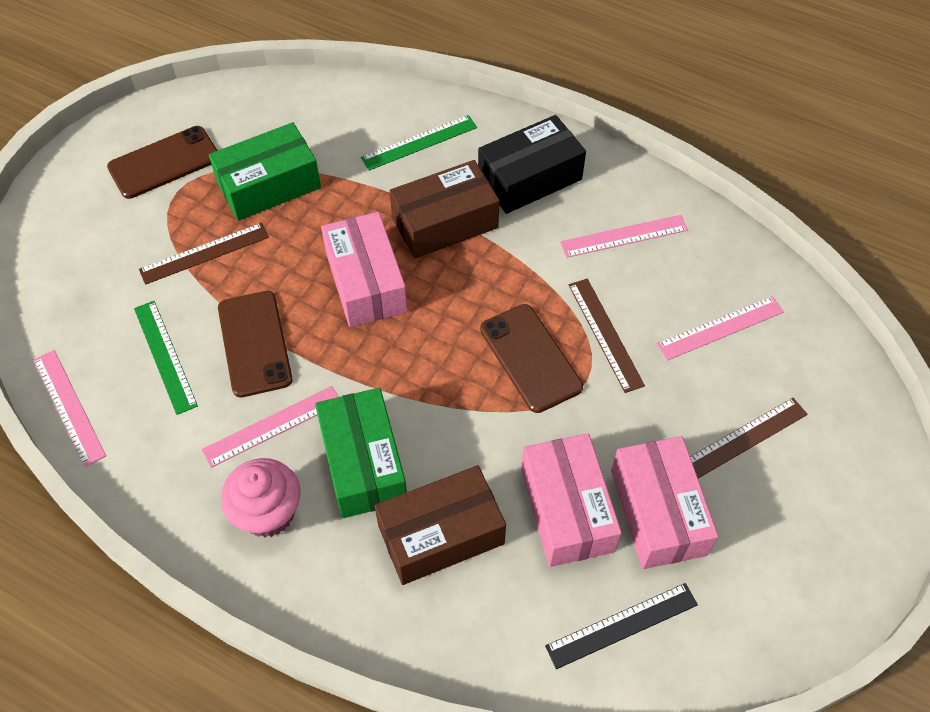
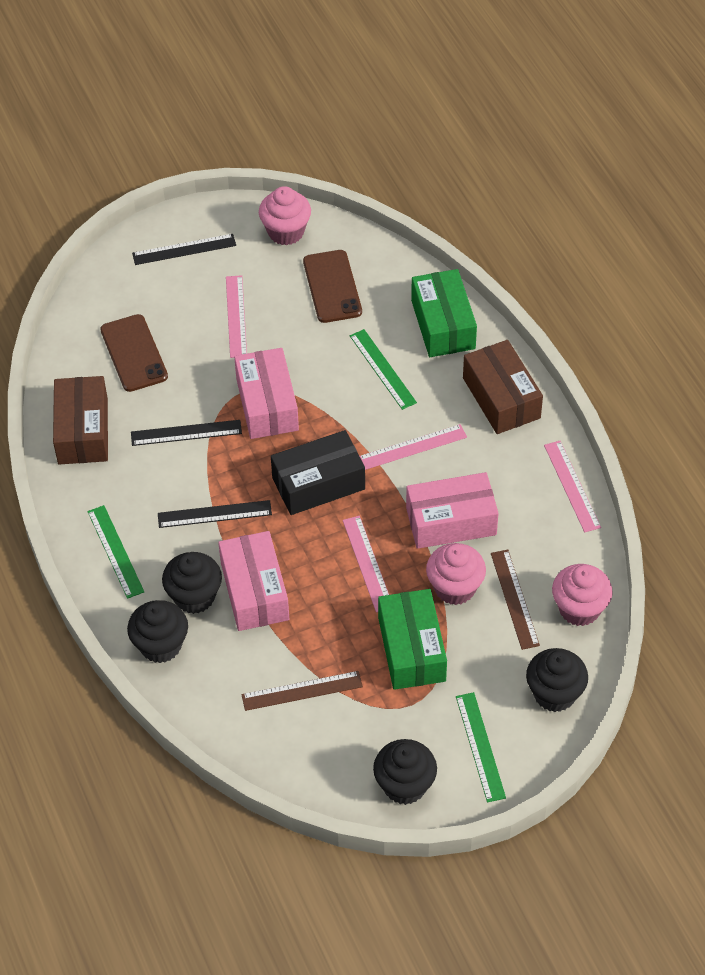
black cupcake: none = 0 -> [127,600,188,663] [162,552,222,614] [373,739,437,805] [526,648,588,712] = 4
black ruler: [545,583,698,669] = 1 -> [131,420,242,446] [132,234,236,265] [158,500,272,528] = 3
brown phone: [107,126,218,199] [218,291,293,398] [480,304,583,413] = 3 -> [100,314,168,392] [303,250,362,323] = 2
brown ruler: [139,223,269,285] [569,279,645,393] [690,398,808,478] = 3 -> [241,671,363,711] [491,550,540,650] = 2
green ruler: [134,301,198,415] [361,115,477,171] = 2 -> [87,505,144,599] [350,329,417,410] [456,692,506,802] = 3
pink cupcake: [221,458,301,537] = 1 -> [259,186,311,245] [426,543,486,605] [552,564,613,626] = 3

